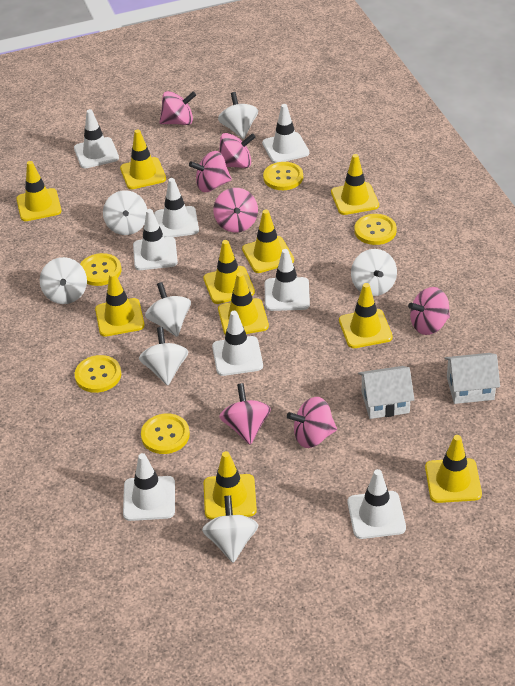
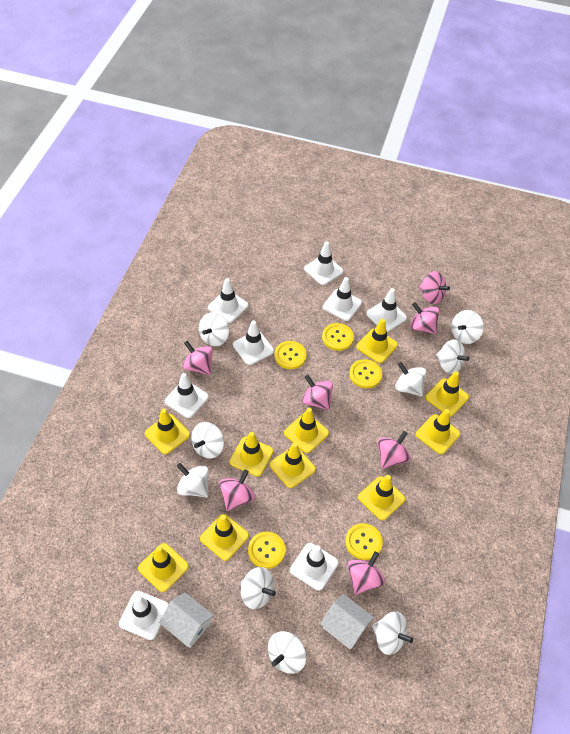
white spinning top: [40,257,87,304] [103,190,147,235] [139,327,188,385] [145,282,191,337] [202,495,258,563] [218,92,258,139] [351,249,397,296] = 7 -> [177,463,209,498] [191,422,224,459] [199,312,229,346] [241,567,276,609] [268,631,306,674] [372,611,413,655] [395,362,426,396] [436,339,470,374] [451,310,484,344] = 9

